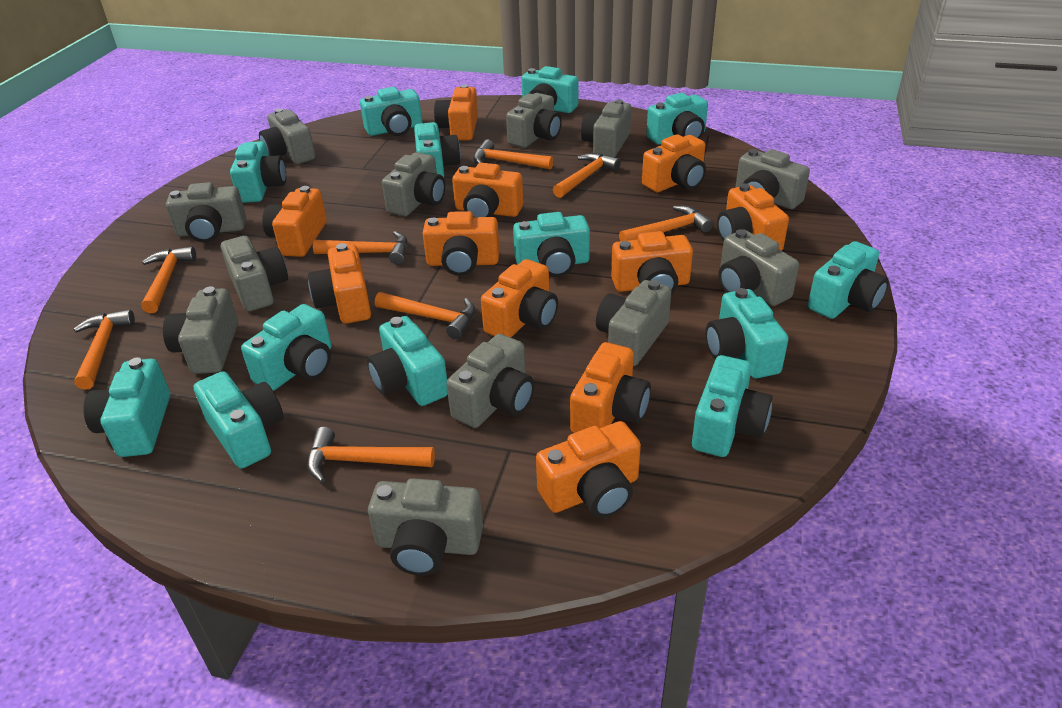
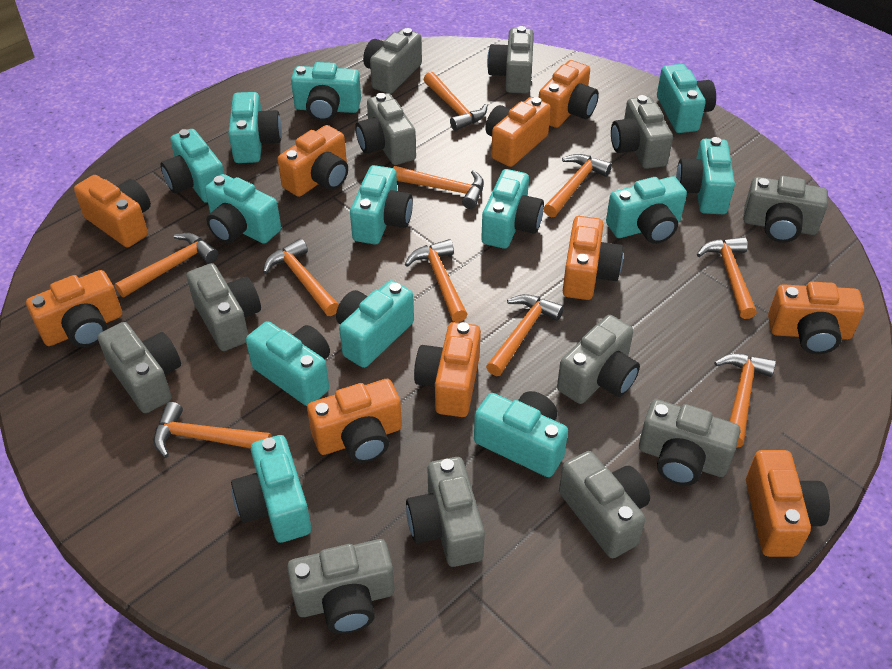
orange camera: [262,186,327,257] [308,243,371,324] [423,211,500,276] [434,84,478,140] [452,163,523,217] [481,259,558,337] [536,421,641,518] [570,342,651,433] [611,231,693,294] [642,134,706,192] [717,184,789,251] = 11 -> [26,270,122,347] [74,175,151,247] [277,125,348,197] [307,379,402,463] [414,322,481,417] [485,97,551,167] [539,60,599,128] [563,216,623,300] [746,450,830,557] [768,282,864,354] = 10
orange hammer: [74,309,135,390] [141,246,196,313] [307,427,435,483] [313,231,408,265] [375,292,475,339] [473,139,553,170] [553,153,621,198] [619,206,714,241] = 8 -> [115,233,218,297] [154,402,272,458] [263,238,339,316] [393,166,484,209] [405,239,468,322] [423,72,487,131] [486,294,564,376] [544,154,612,217] [697,237,757,319] [714,354,776,448] = 10

